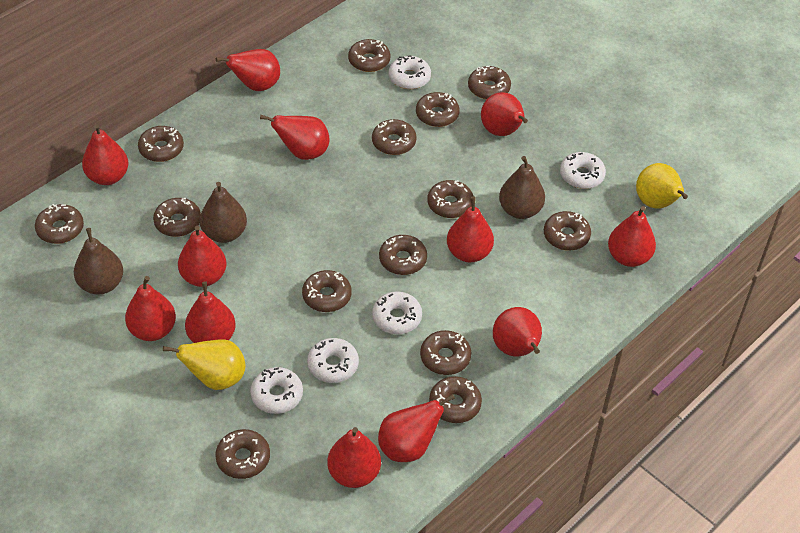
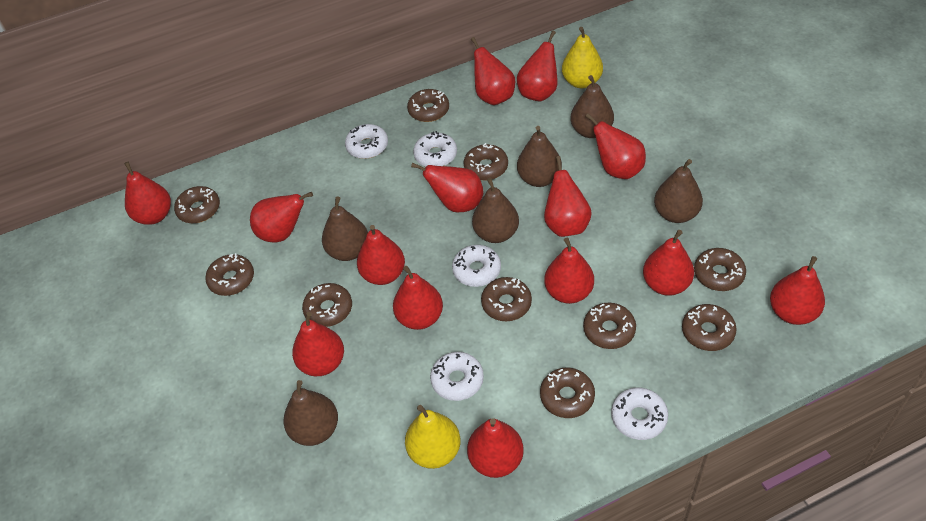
brown donut: [35,204,84,244] [138,126,184,162] [153,198,201,237] [215,429,270,479] [302,270,351,312] [348,39,391,72] [372,119,417,155] [379,235,427,275] [416,92,460,127] [420,330,471,375] [427,180,474,218] [429,376,482,423] [468,65,511,100] [544,211,591,251] = 14 -> [174,186,220,223] [205,253,254,296] [302,283,352,327] [407,89,449,122] [464,143,508,180] [481,277,532,321] [540,368,595,418] [583,303,636,349] [682,304,737,351] [694,248,746,291] = 10
brown pear: [74,228,123,295] [200,182,247,243] [499,156,545,219] = 3 -> [283,380,338,446] [322,197,368,261] [472,178,519,243] [517,126,562,187] [571,75,614,138] [654,159,703,223] = 6
red pear: [82,124,128,185] [125,276,176,341] [178,226,226,287] [185,281,236,343] [216,49,280,91] [260,115,330,160] [327,427,381,488] [378,394,455,462] [447,197,494,262] [481,92,528,136] [493,307,542,356] [608,206,656,267] = 12 -> [124,162,171,225] [250,192,313,242] [292,312,344,376] [357,225,405,285] [393,266,443,330] [411,163,483,212] [467,418,524,478] [471,37,515,105] [517,31,558,101] [544,156,592,237] [544,238,594,304] [585,113,646,179] [643,230,694,296] [770,256,825,325] = 14

